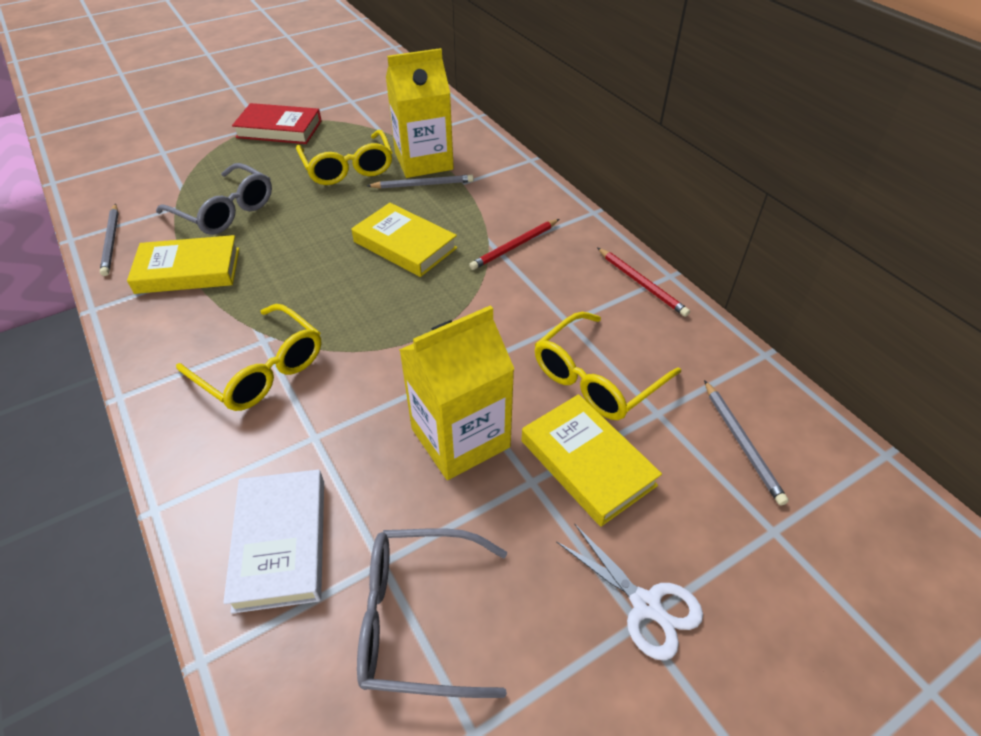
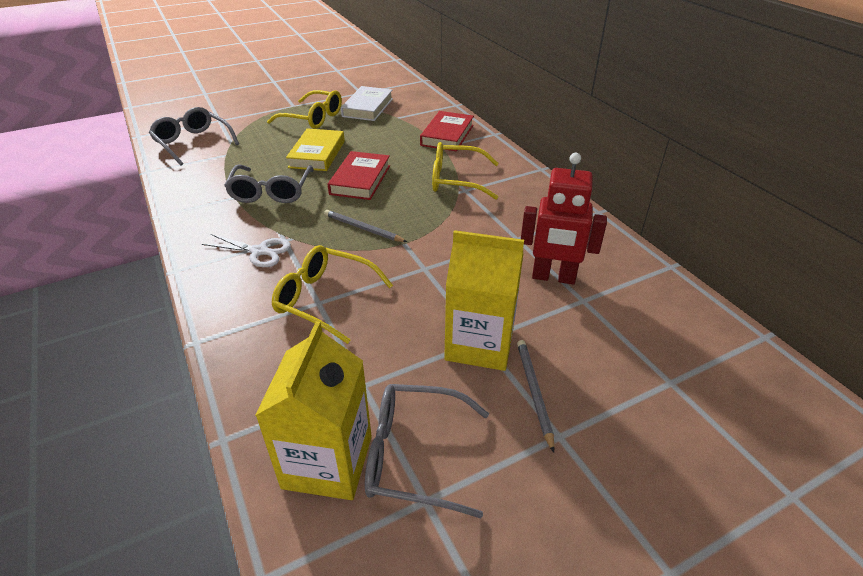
grey glasses: [156,163,272,235] [357,528,507,698] = 2 -> [149,107,239,165] [224,165,314,203] [365,384,489,518] = 3
grey pencil: [100,203,119,276] [367,175,474,189] [704,380,789,506] = 3 -> [324,210,407,242] [517,340,555,453] = 2
red book: [232,103,322,144] = 1 -> [327,151,390,200] [420,111,474,152] = 2
red pencil: [469,219,559,270] [597,247,690,317] = 2 -> none = 0
red robot: none = 0 -> [521,153,607,284] = 1
yellow book: [127,235,239,294] [351,203,457,277] [521,394,662,527] = 3 -> [286,128,345,171] = 1

